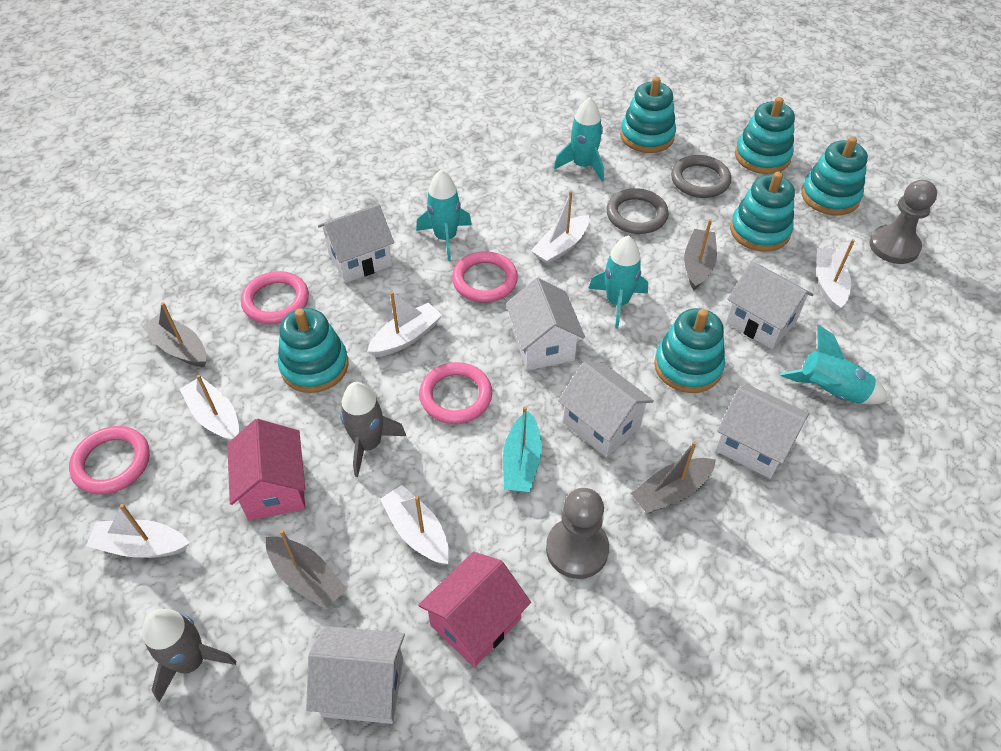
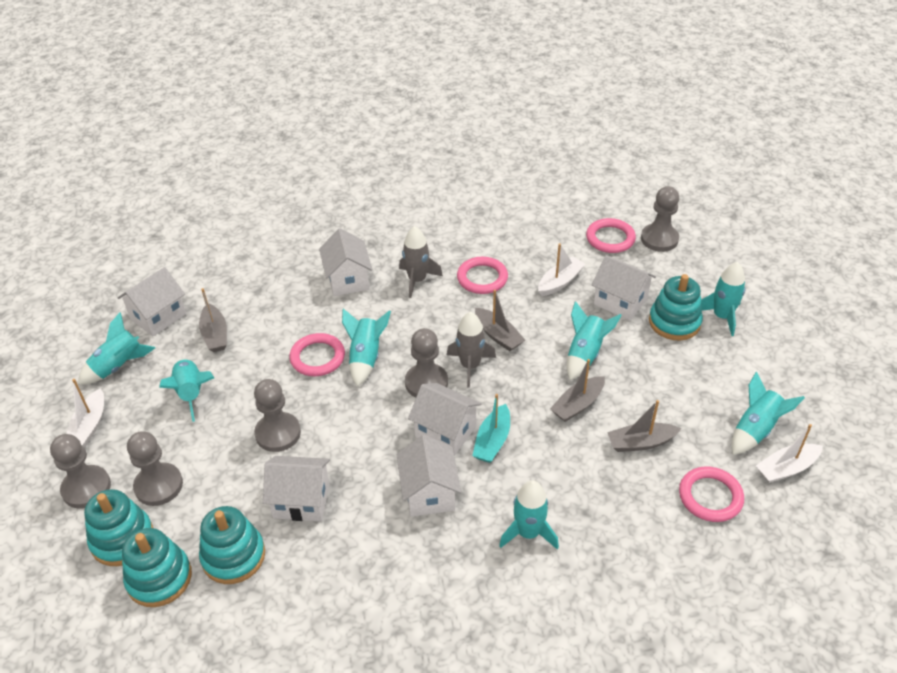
grey pawn: [546,488,609,579] [869,180,937,264] = 2 -> [50,434,111,508] [127,431,183,506] [254,379,301,452] [405,328,448,398] [641,186,679,252] = 5
grey ring: [606,188,669,234] [671,155,731,198] = 2 -> none = 0
pink house: [227,419,305,520] [418,552,531,667] = 2 -> none = 0
turquoise rocket: [416,170,472,261] [554,97,604,182] [588,235,648,328] [780,325,889,405] = 4 -> [78,312,155,385] [159,359,214,422] [342,309,391,387] [499,480,559,550] [567,301,622,380] [701,262,745,336] [731,372,805,455] = 7
turquoise stacking toy: [278,308,349,393] [620,77,676,153] [654,308,725,393] [730,171,795,252] [735,97,795,174] [801,137,868,215] = 6 -> [84,489,153,566] [122,528,192,607] [199,506,265,584] [649,274,703,340] = 4
white boat: [86,504,190,558] [180,375,239,441] [367,292,442,357] [380,485,449,565] [531,191,589,265] [817,239,855,311] = 6 -> [67,379,104,447] [538,244,585,296] [756,424,823,483] = 3

